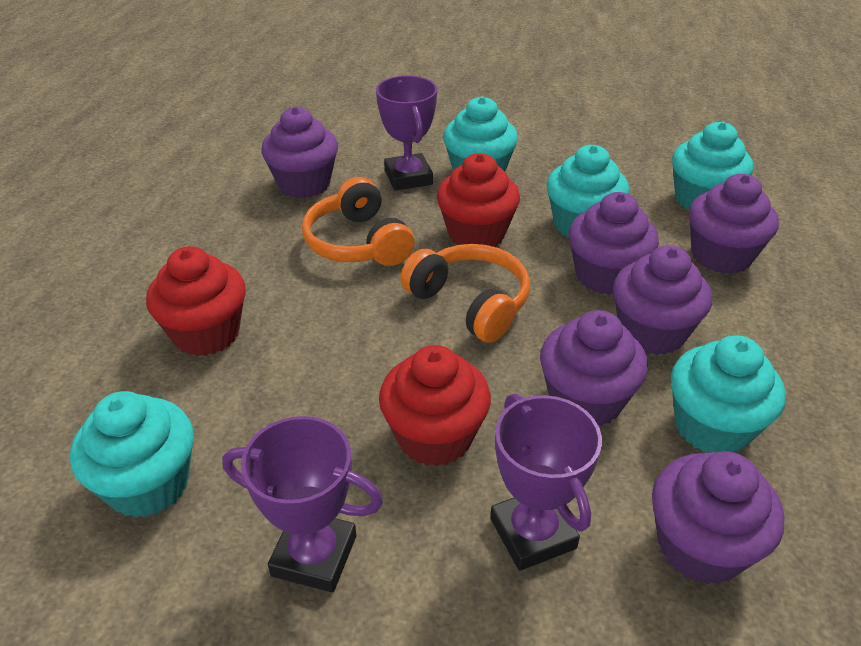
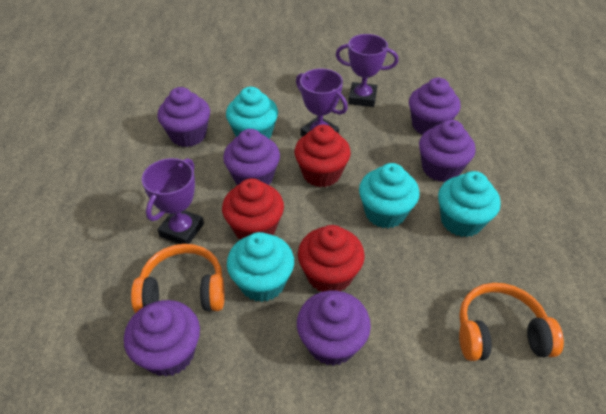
turquoise cupcake: [70,391,193,518] [443,96,518,171] [546,145,629,238] [671,335,786,453] [672,122,753,210] = 5 -> [226,87,278,139] [227,232,294,302] [359,163,420,229] [438,171,501,237] = 4

